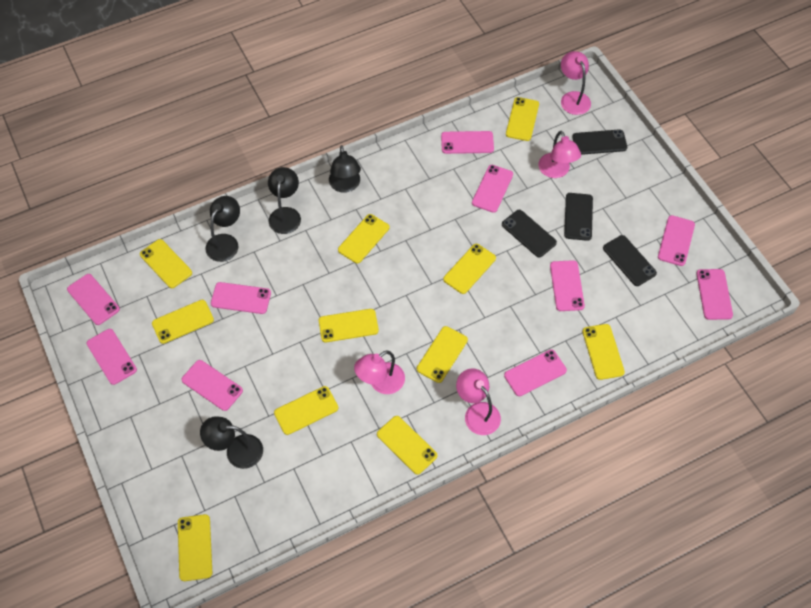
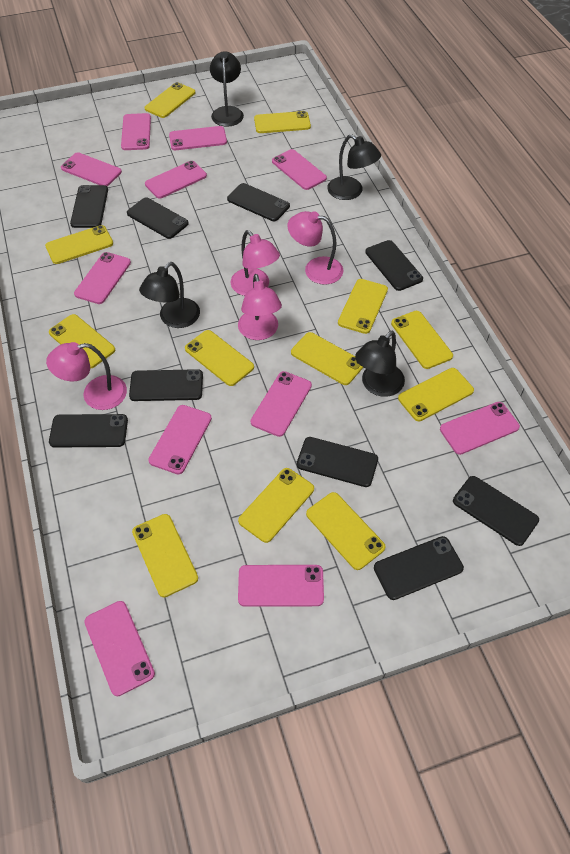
black phone: [502,210,557,257] [564,193,593,241] [572,129,627,155] [603,235,657,286] = 4 -> [49,414,128,448] [70,185,108,228] [127,197,189,239] [129,369,203,401] [227,183,290,221] [297,437,378,487] [365,240,423,291] [374,536,464,600] [453,476,539,546] = 9
pink phone: [67,274,120,325] [86,329,137,385] [182,360,243,411] [211,282,271,314] [441,131,494,154] [472,165,513,213] [504,349,567,396] [550,260,585,311] [658,215,695,266] [696,269,733,320] = 10 -> [61,152,122,186] [74,252,131,304] [84,601,155,696] [121,113,151,150] [145,161,207,199] [148,405,212,474] [169,126,227,150] [238,565,324,607] [250,371,312,437] [272,149,327,190] [440,402,520,455] = 11
yellow phone: [140,239,192,288] [152,300,214,344] [178,514,212,581] [274,386,339,435] [319,309,379,342] [338,214,389,263] [377,416,438,475] [417,326,468,383] [443,244,496,294] [506,97,539,141] [582,324,625,380] = 11 -> [45,225,113,264] [49,314,115,369] [132,514,198,597] [144,82,196,118] [185,330,254,386] [238,468,314,543] [254,111,311,133] [291,332,363,385] [306,492,385,570] [338,279,388,334] [391,311,453,369] [398,368,474,421] = 12

